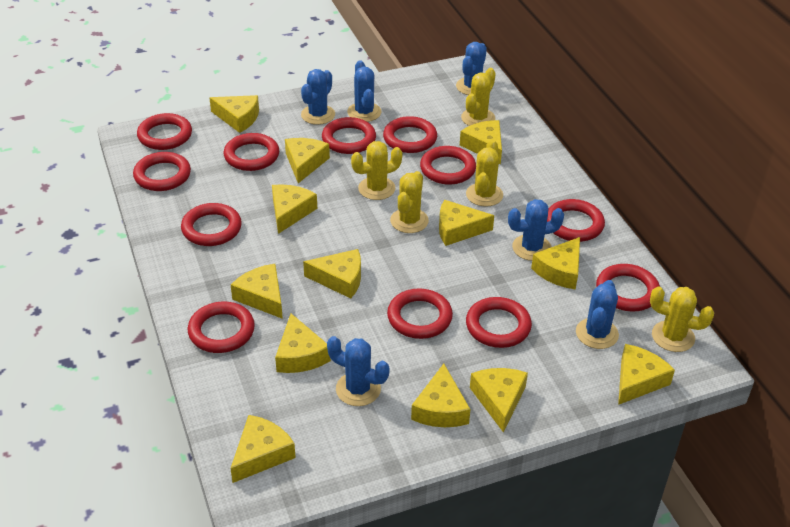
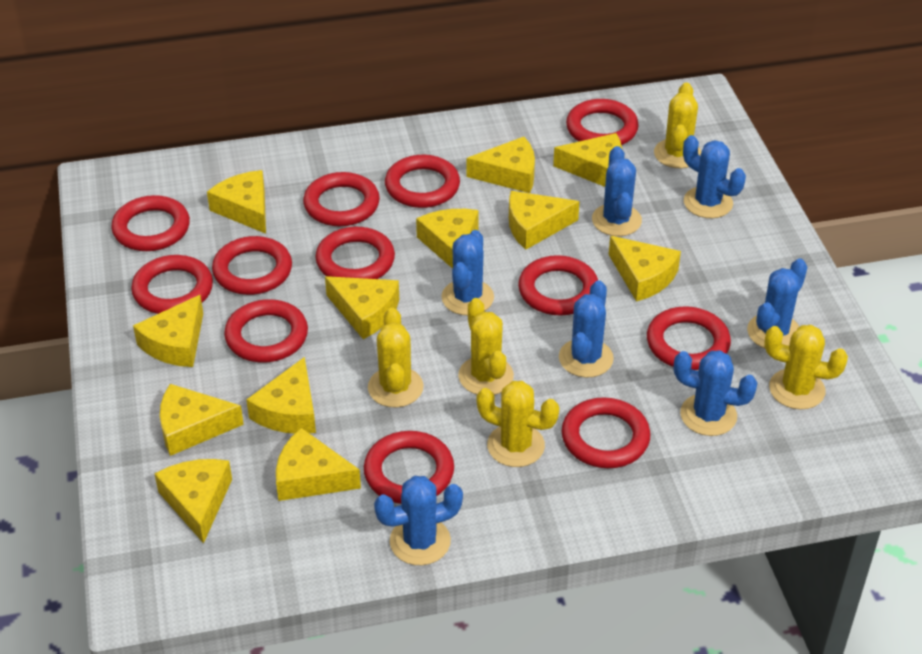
blue cactus: [301,69,335,125] [327,336,389,406] [347,60,381,122] [456,42,487,95] [508,199,564,261] [576,280,619,349] = 6 -> [374,476,463,565] [441,230,494,315] [559,280,614,378] [592,146,642,236] [674,350,757,436] [683,135,746,218] [747,259,808,348] = 7
yellow cheese: [210,95,259,133] [230,415,296,483] [231,264,283,319] [272,184,317,234] [275,314,331,373] [285,138,330,183] [303,249,361,299] [411,364,470,427] [439,200,494,246] [460,120,502,165] [470,368,528,432] [531,237,580,290] [618,344,675,405] = 13 -> [133,295,203,367] [154,459,232,544] [160,384,244,456] [207,170,266,234] [246,357,316,434] [276,428,361,501] [325,276,399,339] [416,209,479,268] [467,137,535,193] [509,191,580,250] [553,133,622,187] [609,236,681,302] = 12

